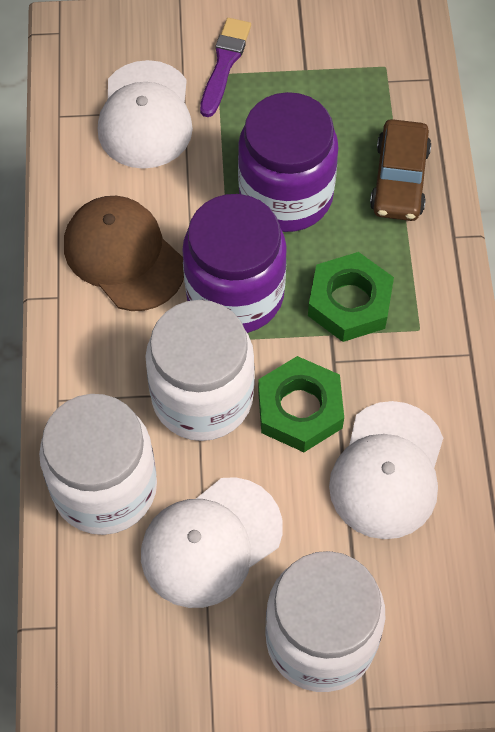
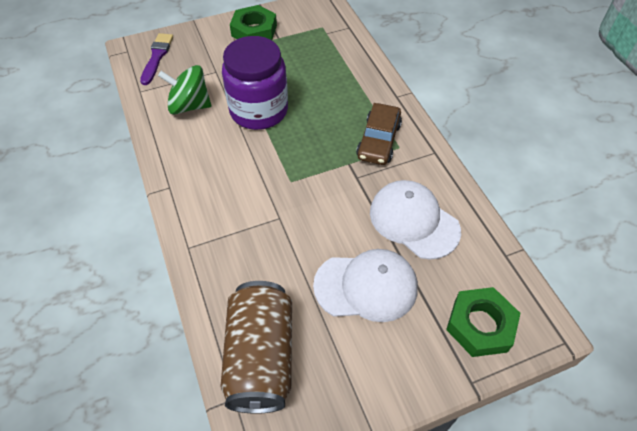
brown can: none = 0 -> [220,281,292,414] = 1
brown cap: [64,196,184,311] = 1 -> none = 0
green spinning top: none = 0 -> [158,65,211,114] = 1
purple jar: [182,194,287,333] [238,92,338,232] = 2 -> [222,36,288,130] = 1
white cap: [98,60,193,169] [141,477,283,608] [329,401,443,539] = 3 -> [313,249,418,322] [370,180,461,260] = 2
white jar: [39,394,157,535] [145,300,255,441] [266,551,385,692] = 3 -> none = 0

